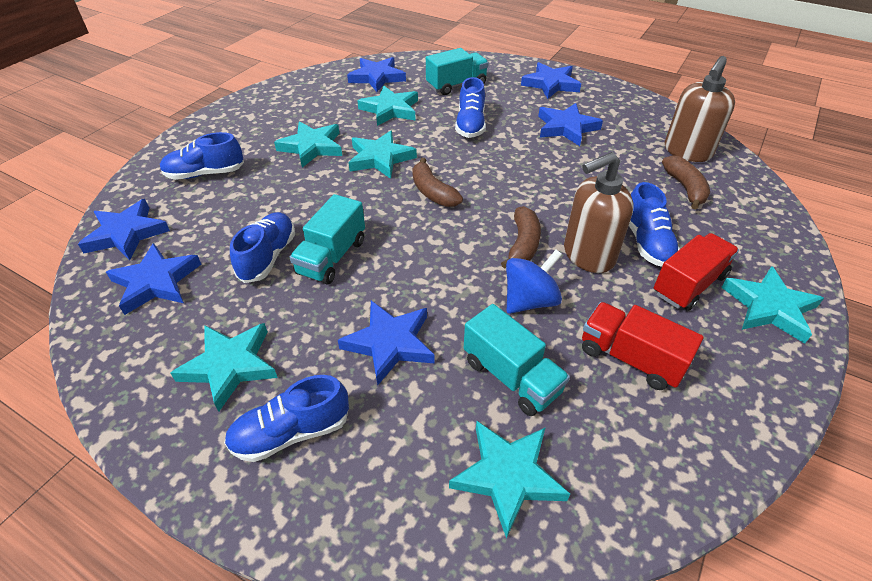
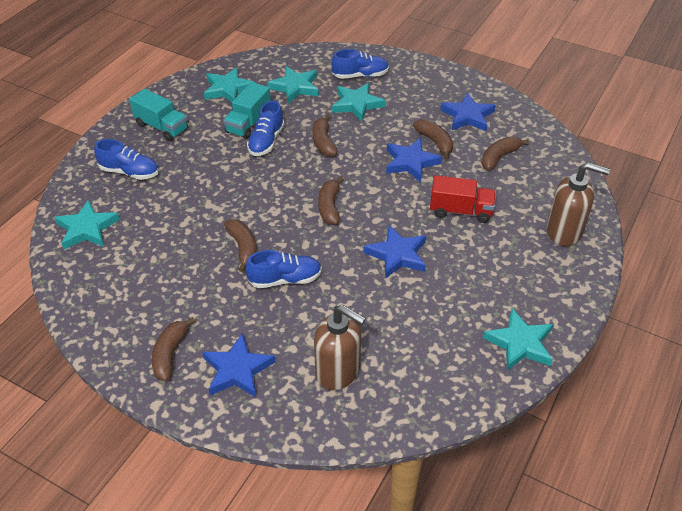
blue shoe: [160,132,244,180] [224,375,349,462] [230,212,295,283] [455,77,486,138] [629,182,680,267] = 5 -> [94,139,159,180] [246,250,322,288] [247,100,285,156] [331,49,389,79] = 4
blue spinning top: [506,250,562,314] = 1 -> none = 0
blue star: [78,199,170,260] [106,243,201,315] [338,301,434,386] [347,57,406,92] [521,62,581,99] [538,103,603,146] = 6 -> [202,333,276,398] [364,225,426,278] [386,138,442,182] [440,93,496,131] = 4
brown banana: [412,158,463,207] [501,206,541,269] [662,155,710,210] = 3 -> [152,317,195,381] [224,219,257,272] [313,114,338,157] [318,177,344,225] [413,119,453,159] [481,137,529,170] = 6
red truck: [582,302,703,390] [654,233,739,311] = 2 -> [430,175,496,223] = 1
turquoise star: [171,323,278,412] [274,121,342,167] [348,130,417,179] [357,86,418,126] [449,421,570,539] [721,266,824,344] = 6 -> [54,200,120,249] [204,67,255,102] [267,66,319,103] [332,83,385,121] [483,309,553,371] = 5
turquoise truck: [290,194,365,284] [426,48,489,95] [464,304,570,416] = 3 -> [129,89,188,141] [223,82,271,139] = 2

